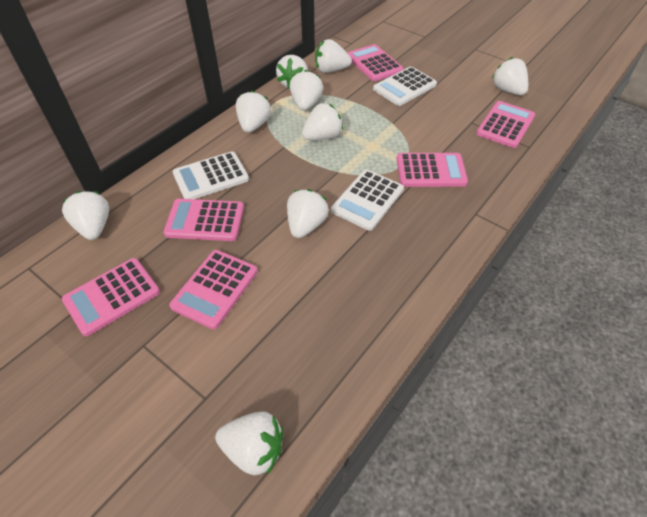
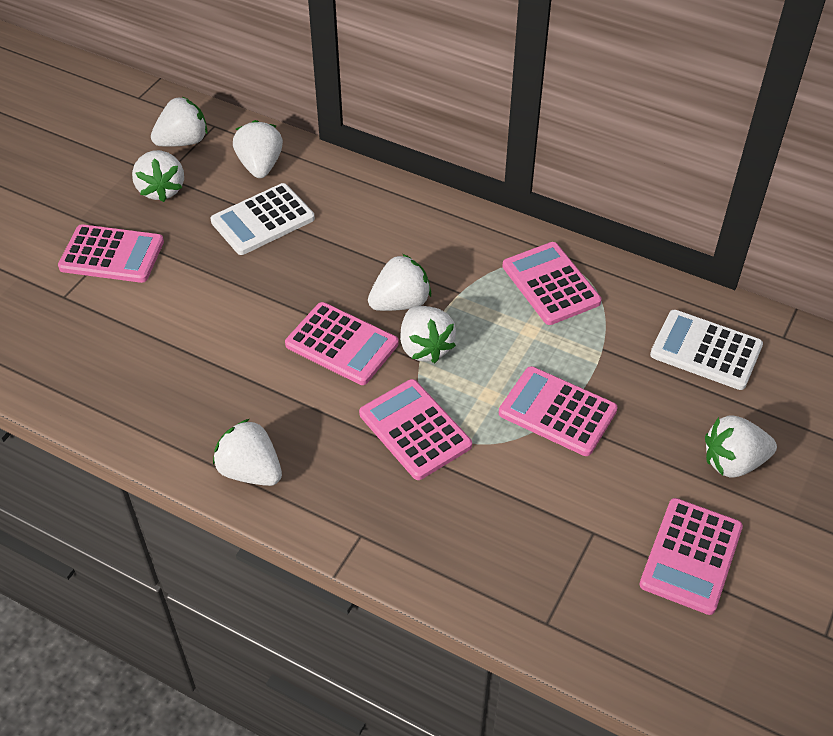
white calculator: [173,151,249,199] [331,170,404,231] [373,67,437,106] = 3 -> [210,183,315,255] [650,310,763,390] = 2
white strawberry: [62,191,109,240] [215,411,283,475] [236,91,271,133] [276,55,308,90] [287,189,329,238] [290,70,323,111] [302,103,343,140] [315,39,352,73] [492,57,528,95] = 9 -> [132,150,184,202] [151,97,208,147] [213,419,282,486] [233,120,283,178] [368,254,431,311] [400,306,456,363] [705,415,777,478] = 7

